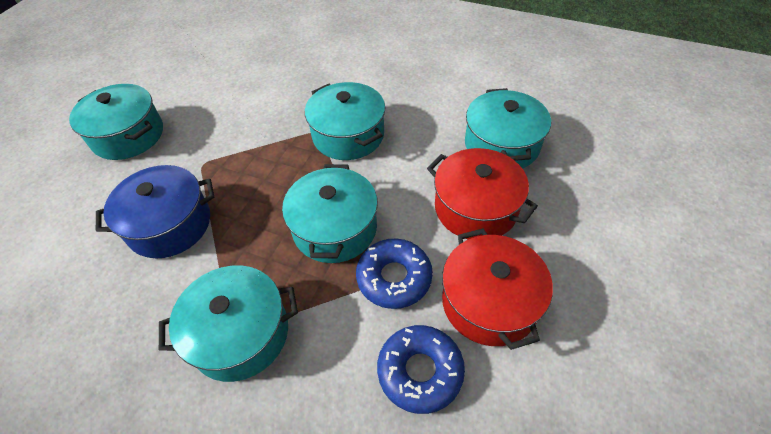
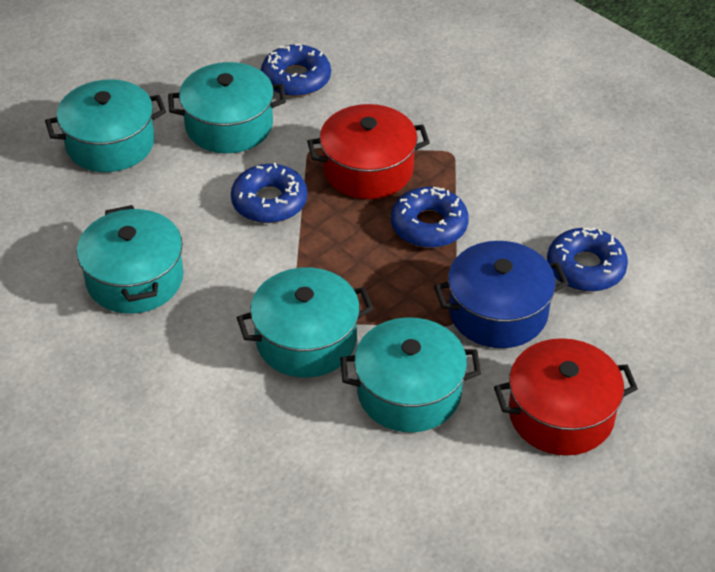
blue donut: [356,239,433,309] [377,325,465,414] = 2 -> [231,163,307,223] [261,44,331,97] [391,187,469,248] [547,228,628,292] = 4

